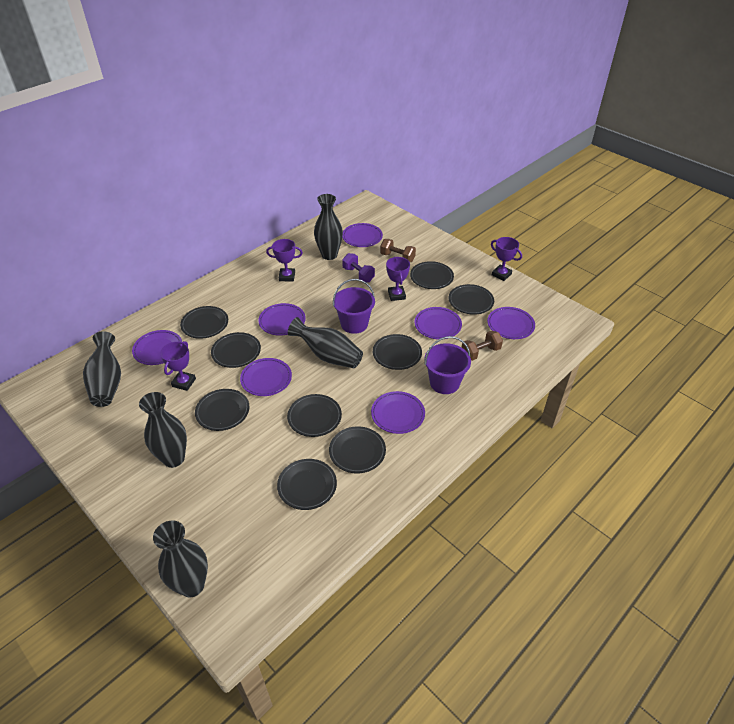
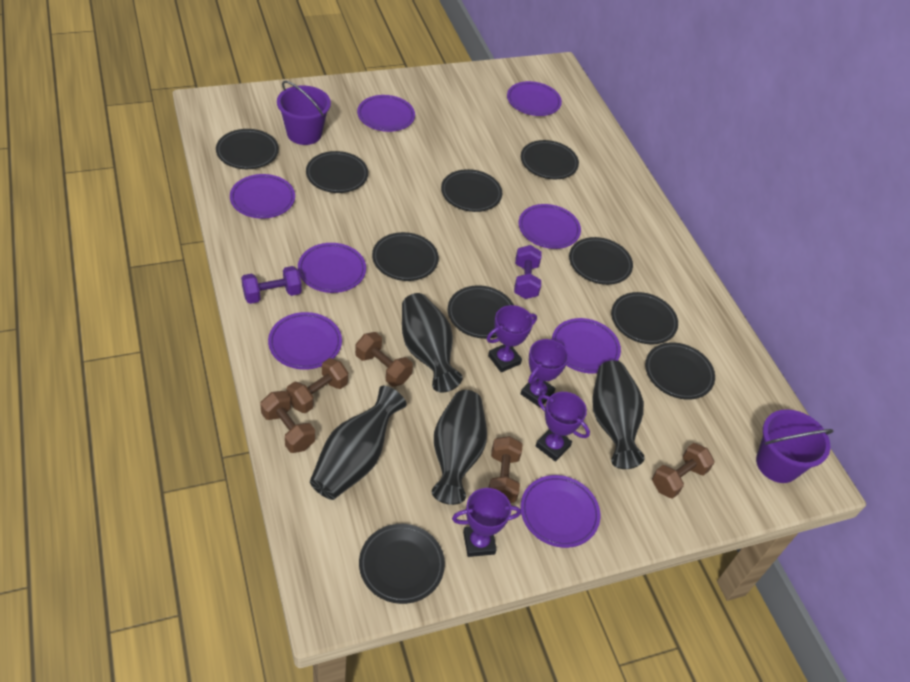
black plate: [180,306,228,339] [195,389,249,431] [211,332,261,368] [277,459,337,510] [287,394,342,437] [329,426,386,473] [373,334,422,370] [410,261,454,289] [449,284,494,315] = 9 -> [216,129,279,169] [306,151,368,193] [359,524,445,604] [372,232,439,281] [441,169,502,212] [448,285,514,339] [521,140,579,179] [569,237,633,285] [611,292,678,345] [645,342,715,400] = 10
black vase: [83,331,121,407] [139,392,187,468] [153,521,208,597] [288,317,363,368] [314,194,343,260] = 5 -> [310,386,407,500] [402,293,463,392] [432,390,487,505] [593,360,645,469] = 4
brown dumbbell: [380,239,416,262] [462,331,503,361] = 2 -> [260,391,315,453] [286,358,348,413] [355,332,413,387] [488,436,523,503] [652,443,714,499] = 5
purple dumbbell: [342,253,375,283] = 1 -> [241,266,302,304] [514,245,542,299] = 2
purple plate: [132,330,182,365] [240,358,292,396] [258,303,306,336] [342,223,383,247] [371,391,425,434] [415,307,462,339] [487,307,535,339] = 7 -> [230,174,295,219] [268,312,342,370] [298,243,366,293] [357,95,415,132] [507,81,562,116] [519,204,581,249] [520,475,600,548] [552,318,621,373] = 8

